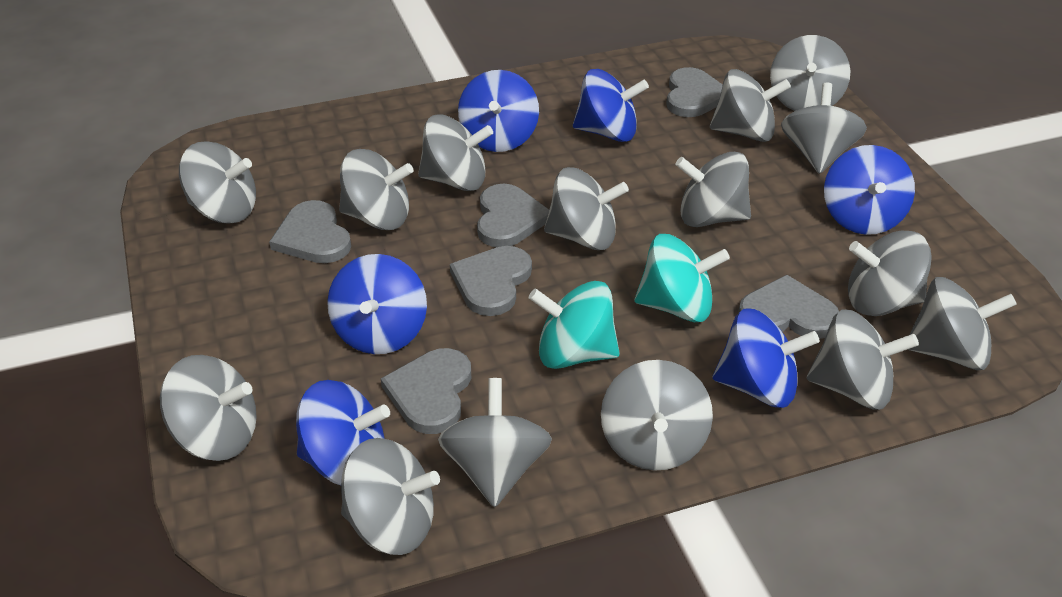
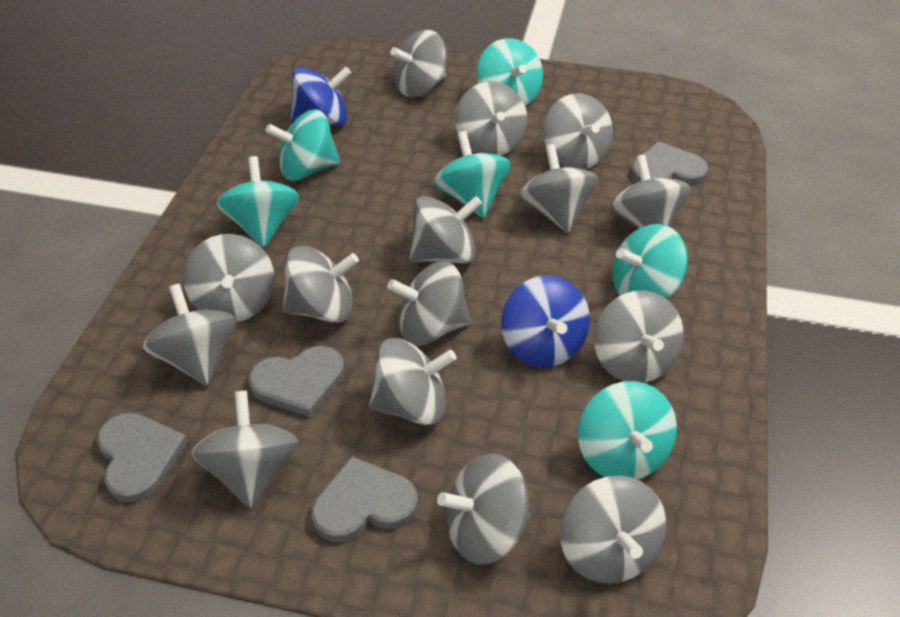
blue spinning top: [296,380,390,485] [327,254,427,354] [458,70,539,152] [573,69,649,142] [712,308,819,408] [824,145,915,235] = 6 -> [290,67,351,126] [501,275,590,367] = 2
grey heart: [269,200,351,263] [381,348,471,434] [450,246,532,316] [477,184,549,247] [666,67,723,117] [738,275,839,339] = 6 -> [97,413,188,503] [249,346,344,417] [311,456,418,542] [631,141,709,185] = 4
turquoise spinning top: [529,281,620,369] [634,234,730,322] = 2 -> [216,156,299,248] [265,109,340,181] [434,131,511,218] [477,38,543,106] [578,381,677,479] [612,224,688,300] = 6

